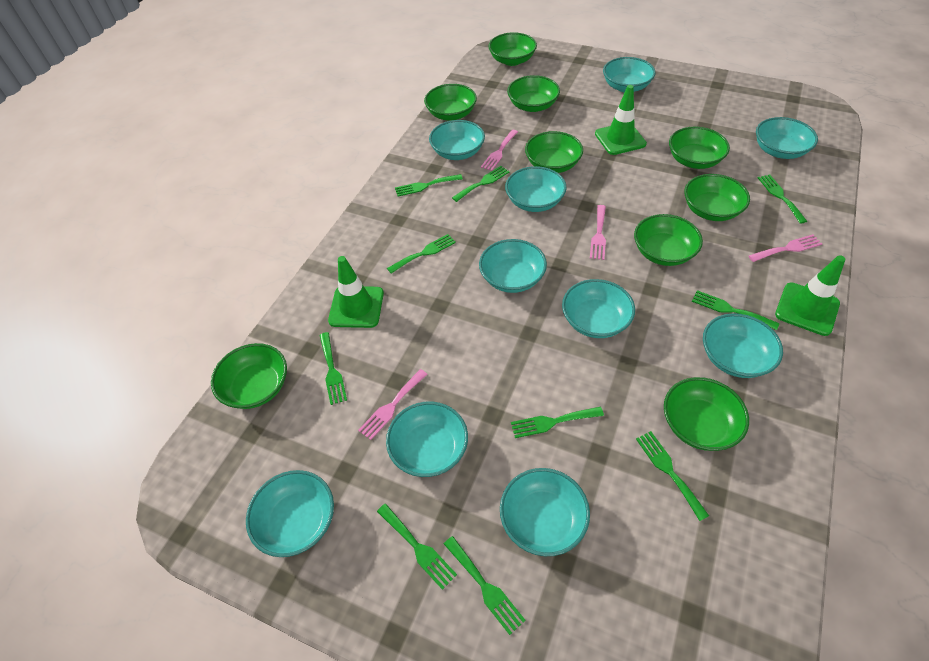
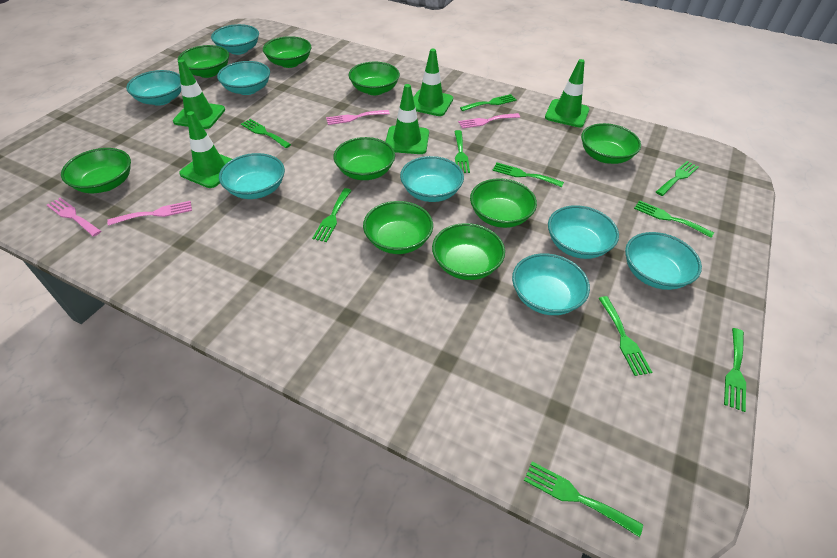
green traffic cone: [328,256,384,328] [595,85,647,155] [775,255,845,336] = 3 -> [173,59,225,129] [179,111,232,188] [386,84,429,154] [413,49,453,116] [545,59,589,128] = 5
turquoise bowl: [246,470,334,557] [386,401,468,477] [429,120,485,160] [479,239,547,293] [500,468,590,556] [505,166,567,212] [562,279,635,338] [603,57,656,92] [703,313,783,378] [756,117,818,159] = 10 -> [126,70,181,106] [211,24,259,55] [217,61,270,95] [219,153,285,199] [400,156,464,202] [512,253,590,315] [548,205,619,259] [625,232,702,290] = 8

